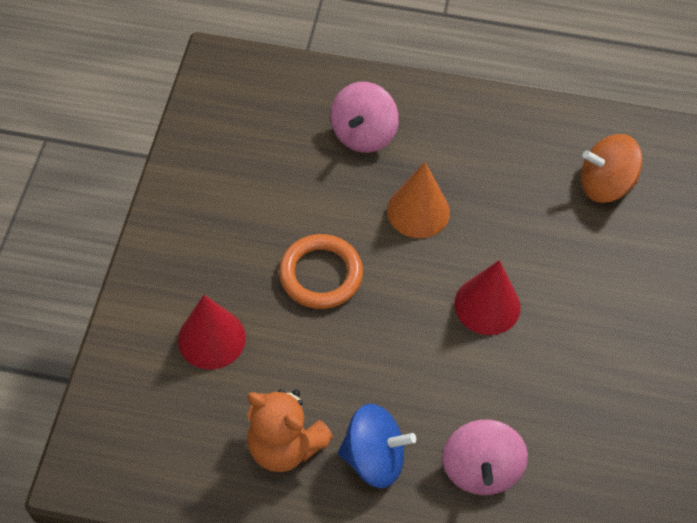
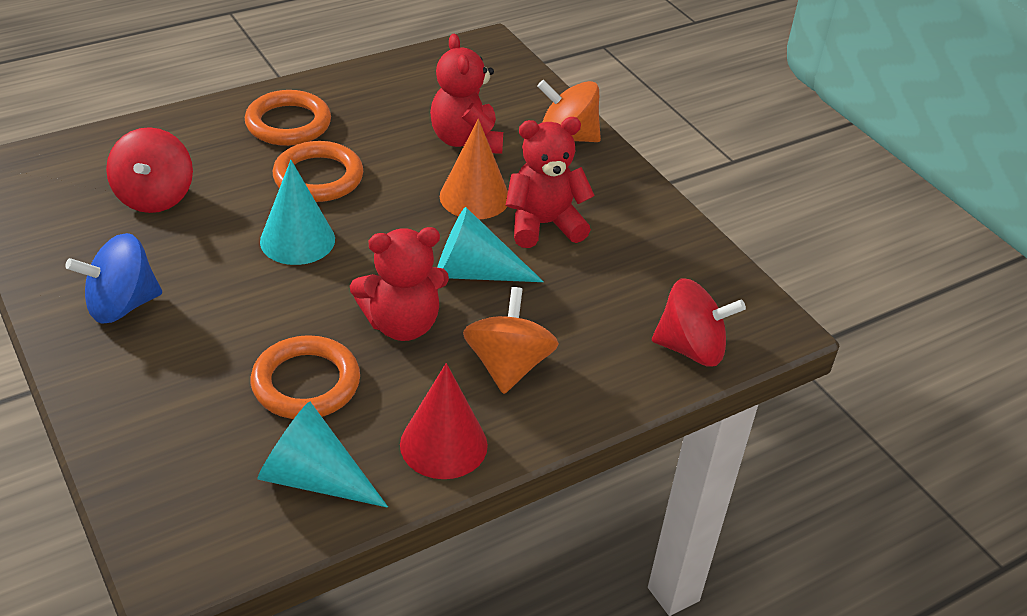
orange ring: [279,234,363,309] = 1 -> [245,90,331,146] [251,335,360,419] [273,141,363,202] = 3
orange spinning top: [581,134,642,203] = 1 -> [463,287,559,394] [537,80,601,142] = 2
orange teddy bear: [247,389,333,472] = 1 -> none = 0
pink spinning top: [330,82,399,153] [443,419,528,495] = 2 -> none = 0
red cone: [178,295,246,370] [454,260,521,335] = 2 -> [400,363,488,479] = 1
red spinning top: none = 0 -> [106,127,193,213] [652,279,746,367] = 2
red teddy bear: none = 0 -> [350,227,449,341] [430,34,503,154] [506,117,595,248] = 3
turquoise cone: none = 0 -> [257,402,388,508] [260,160,335,265] [437,207,544,282] = 3

